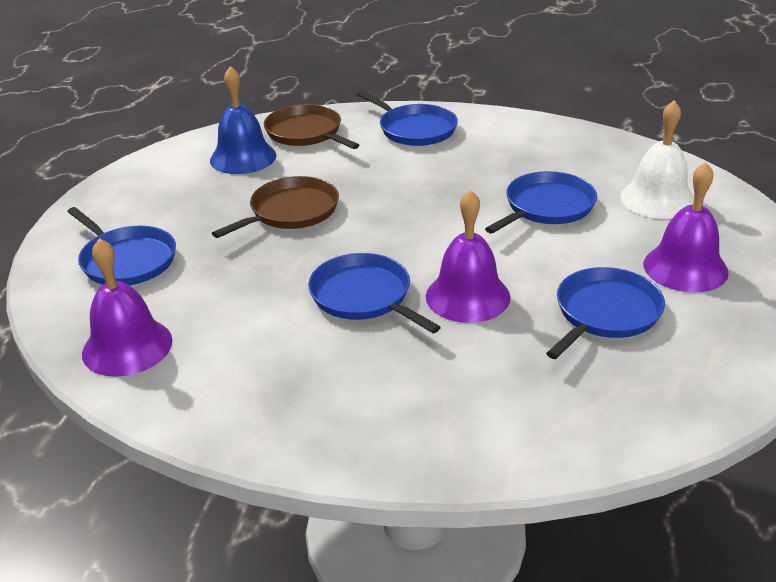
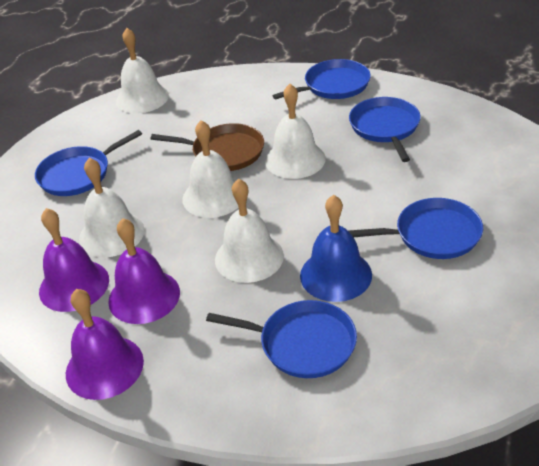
brown pan: [212,176,339,238] [264,104,359,149] = 2 -> [151,123,264,171] = 1
white bell: [621,100,694,219] = 1 -> [79,158,145,257] [116,28,169,114] [182,120,239,218] [215,179,284,283] [265,84,326,179] = 5

